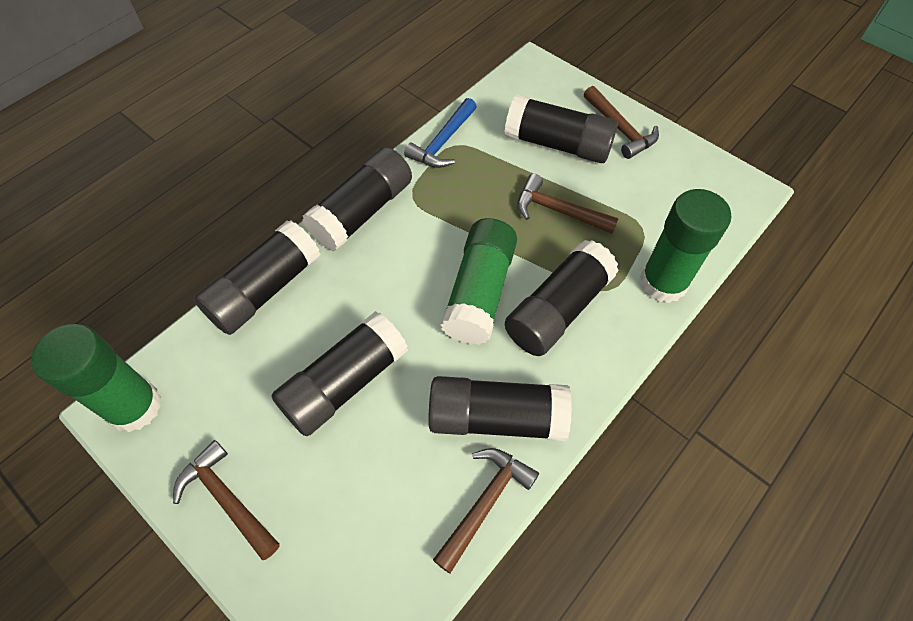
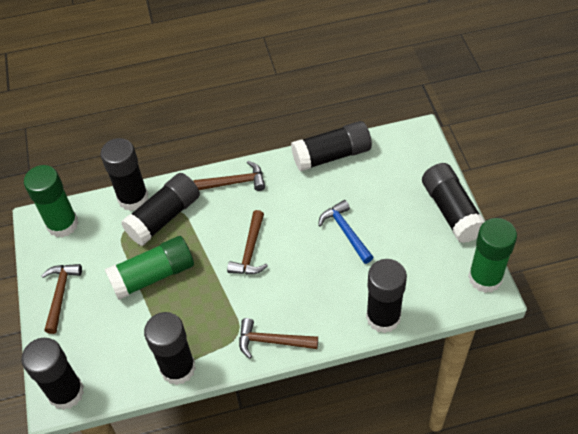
black glue stick: [194,220,321,335] [271,311,408,436] [303,147,412,251] [428,376,572,441] [504,94,618,163] [505,240,619,356] = 6 -> [21,338,84,410] [100,138,148,211] [121,173,200,246] [144,312,196,385] [291,121,372,171] [366,259,407,333] [422,163,485,243] = 7

